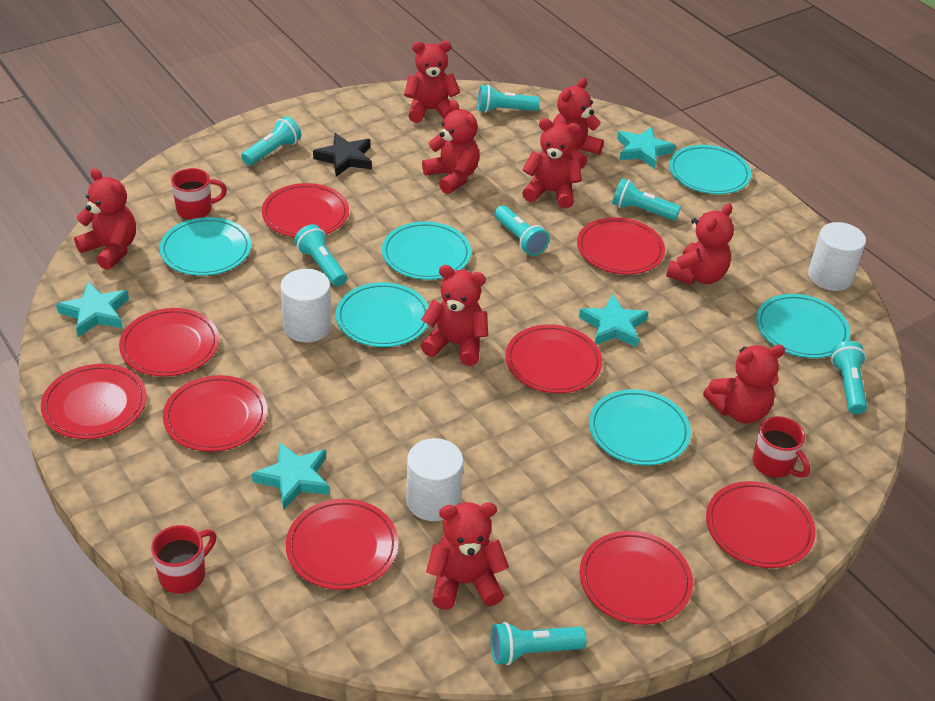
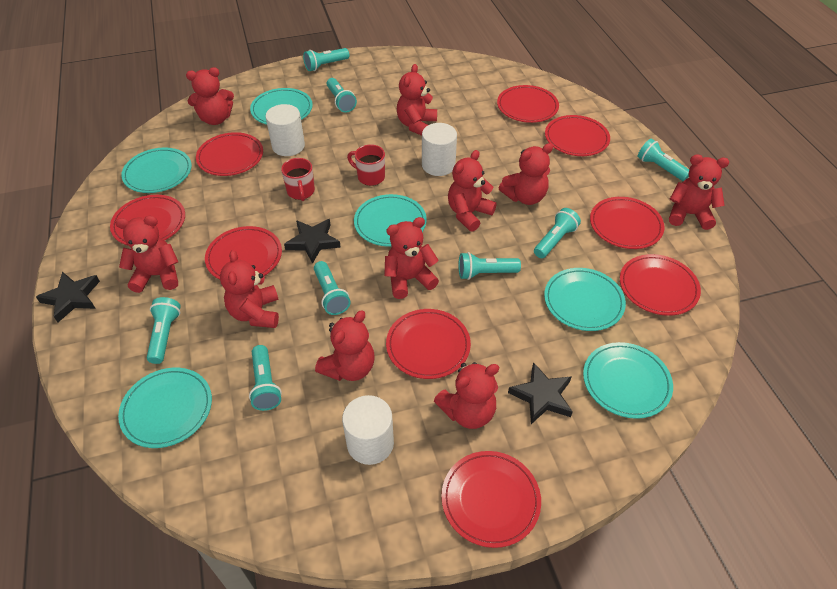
black star: [313,133,372,177] = 1 -> [36,272,100,322] [284,219,341,264] [508,362,573,424] = 3
red mug: [151,525,216,593] [171,168,227,220] [752,416,810,478] = 3 -> [281,158,315,201] [347,144,385,186] = 2
red teddy bear: [74,168,136,270] [404,41,460,123] [421,265,488,366] [422,100,480,194] [426,502,509,610] [522,118,582,208] [552,78,604,169] [666,203,734,284] [703,345,785,424] = 9 -> [115,216,178,293] [186,67,234,125] [220,250,279,328] [315,310,375,381] [384,217,439,299] [397,64,437,136] [434,362,499,429] [448,150,497,232] [499,143,553,205] [669,154,729,230] = 10
turquoise flashlight: [241,116,301,166] [294,224,347,286] [478,85,540,113] [490,622,587,665] [494,206,549,256] [612,178,681,220] [831,341,867,414] = 7 -> [147,297,181,364] [249,345,282,411] [303,48,349,71] [314,261,350,315] [326,78,357,112] [458,252,521,280] [534,208,581,258] [637,139,689,181] = 8
turquoise star: [56,282,129,337] [252,442,330,510] [579,294,648,348] [617,127,675,169] = 4 -> none = 0

